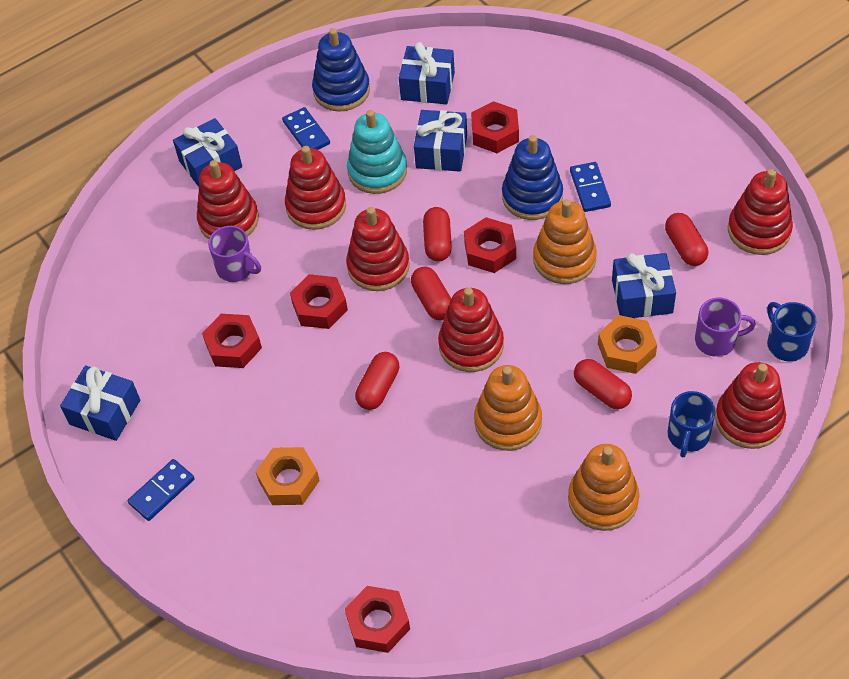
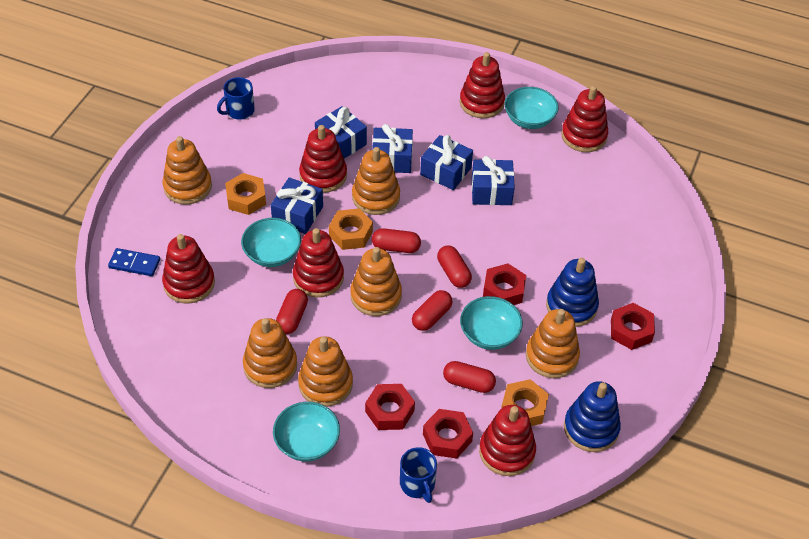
blue domino: [128,459,195,521] [282,107,330,150] [570,162,611,212] = 3 -> [108,248,160,276] = 1
orange nut: [256,447,320,505] [598,315,657,374] = 2 -> [225,173,266,215] [329,209,373,250] [502,379,549,426] = 3
orange stacking toy: [474,365,542,451] [533,199,597,284] [568,444,639,531] = 3 -> [162,136,212,205] [243,318,297,388] [298,336,353,407] [350,247,402,316] [352,147,400,215] [526,309,580,378] = 6
purple mug: [208,226,261,282] [695,298,756,357] = 2 -> none = 0
red nut: [202,314,262,368] [290,274,348,329] [345,586,410,653] [464,217,516,273] [471,101,519,153] = 5 -> [365,384,415,430] [423,409,473,459] [483,263,526,305] [611,303,655,350] = 4
turquoise bowl: none = 0 -> [241,218,301,267] [273,402,340,461] [460,296,523,350] [505,87,559,129] = 4
turquoise stacking toy: [347,110,407,194] = 1 -> none = 0

